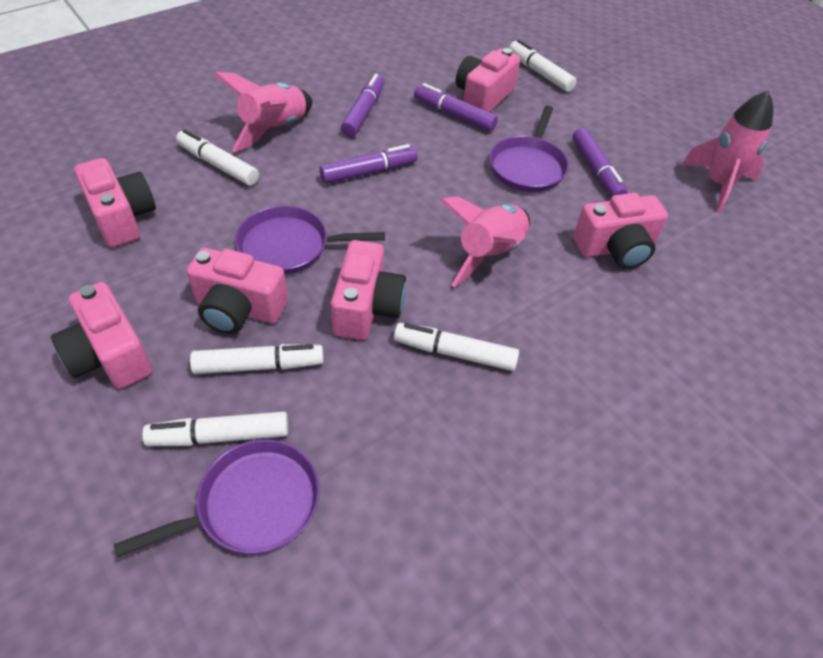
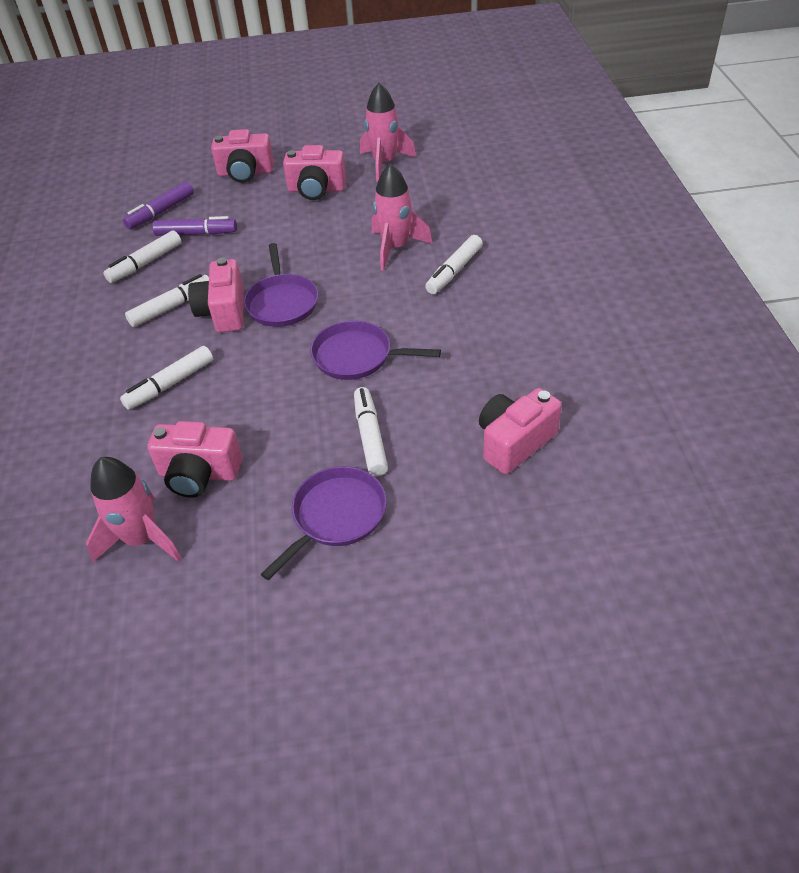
pink camera: [51,282,152,389] [74,158,156,247] [187,248,288,334] [331,240,406,340] [456,48,520,112] [573,193,668,269] = 6 -> [147,421,242,498] [188,258,244,333] [211,129,274,183] [283,145,346,200] [479,388,562,474] = 5
purple marker: [320,144,418,184] [341,73,384,137] [414,83,498,132] [572,128,627,197] = 4 -> [123,182,194,229] [152,216,237,236] = 2

